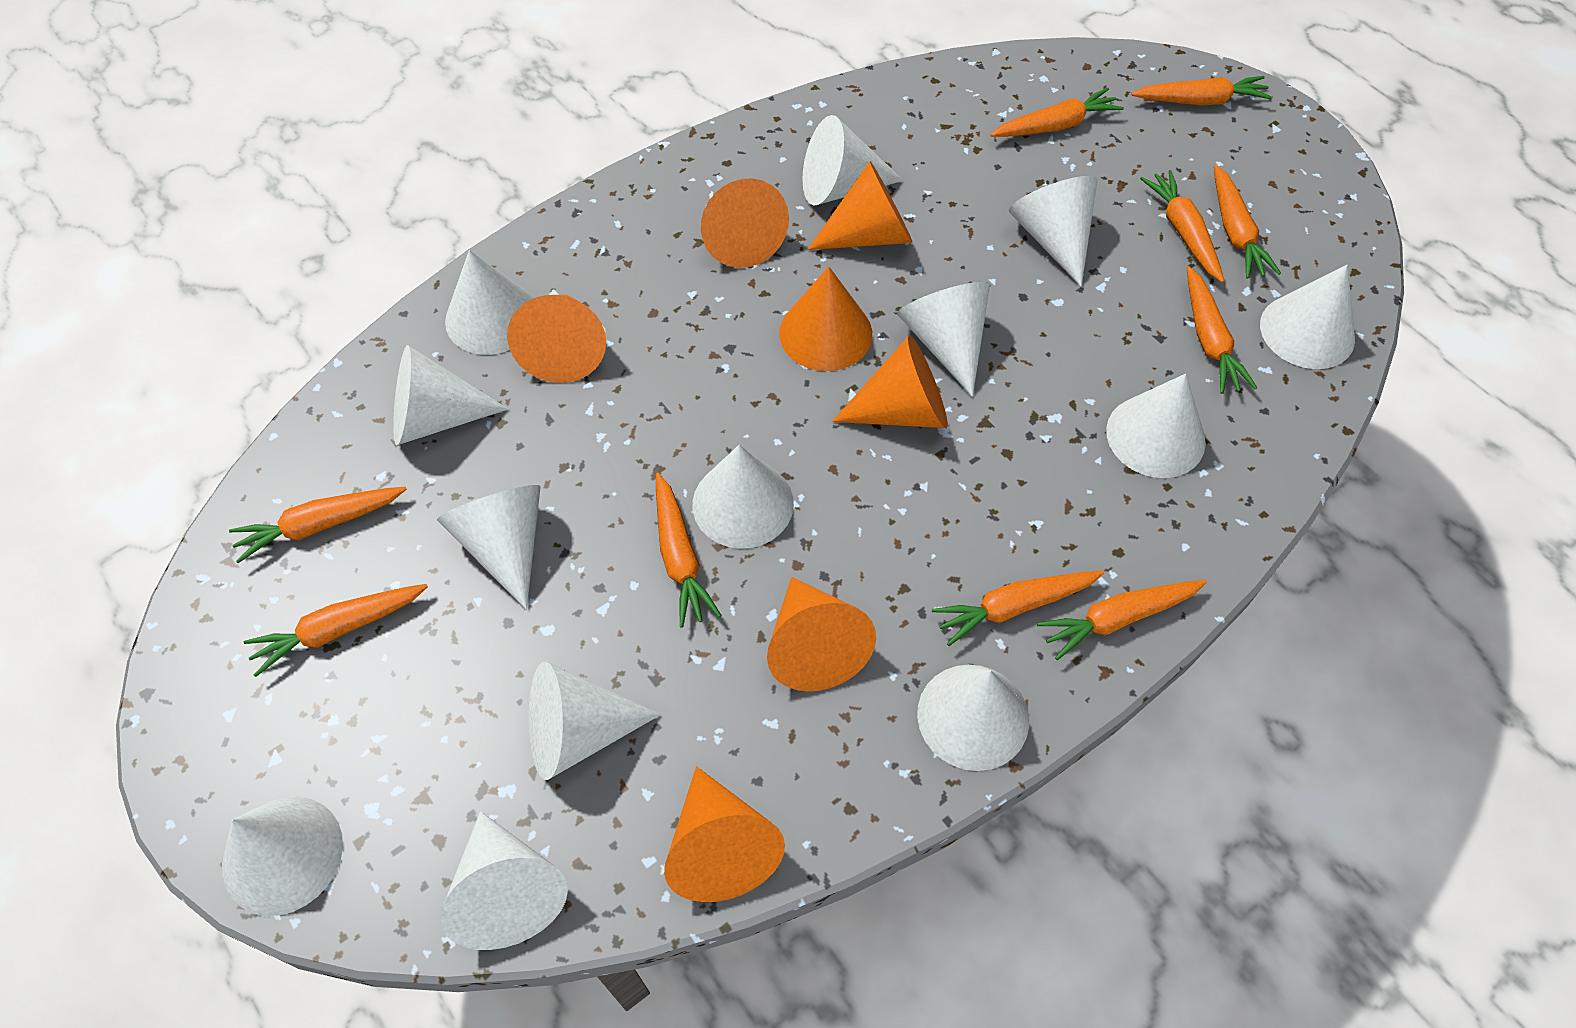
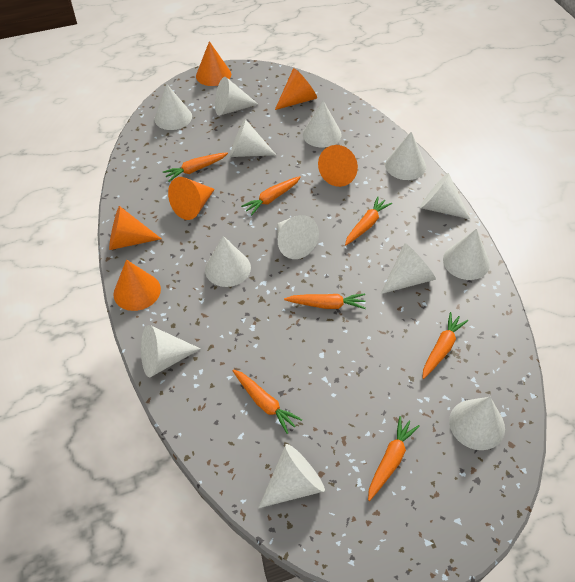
orange carrot: [229,487,407,563] [244,584,428,677] [656,473,721,628] [932,570,1104,646] [990,88,1124,137] [1037,580,1207,660] [1131,76,1273,105] [1140,170,1224,283] [1187,266,1258,394] [1214,165,1281,279] = 10 -> [163,152,228,182] [232,369,302,434] [241,176,301,216] [284,294,366,309] [345,197,392,245] [368,416,420,501] [422,312,468,379] = 7
orange cone: [507,295,606,383] [664,766,785,902] [701,178,789,268] [767,577,876,692] [779,266,872,371] [807,161,913,250] [832,335,948,428] = 7 -> [109,206,161,250] [113,260,161,311] [168,177,215,220] [196,41,231,86] [275,68,317,110] [318,145,358,187] = 6

